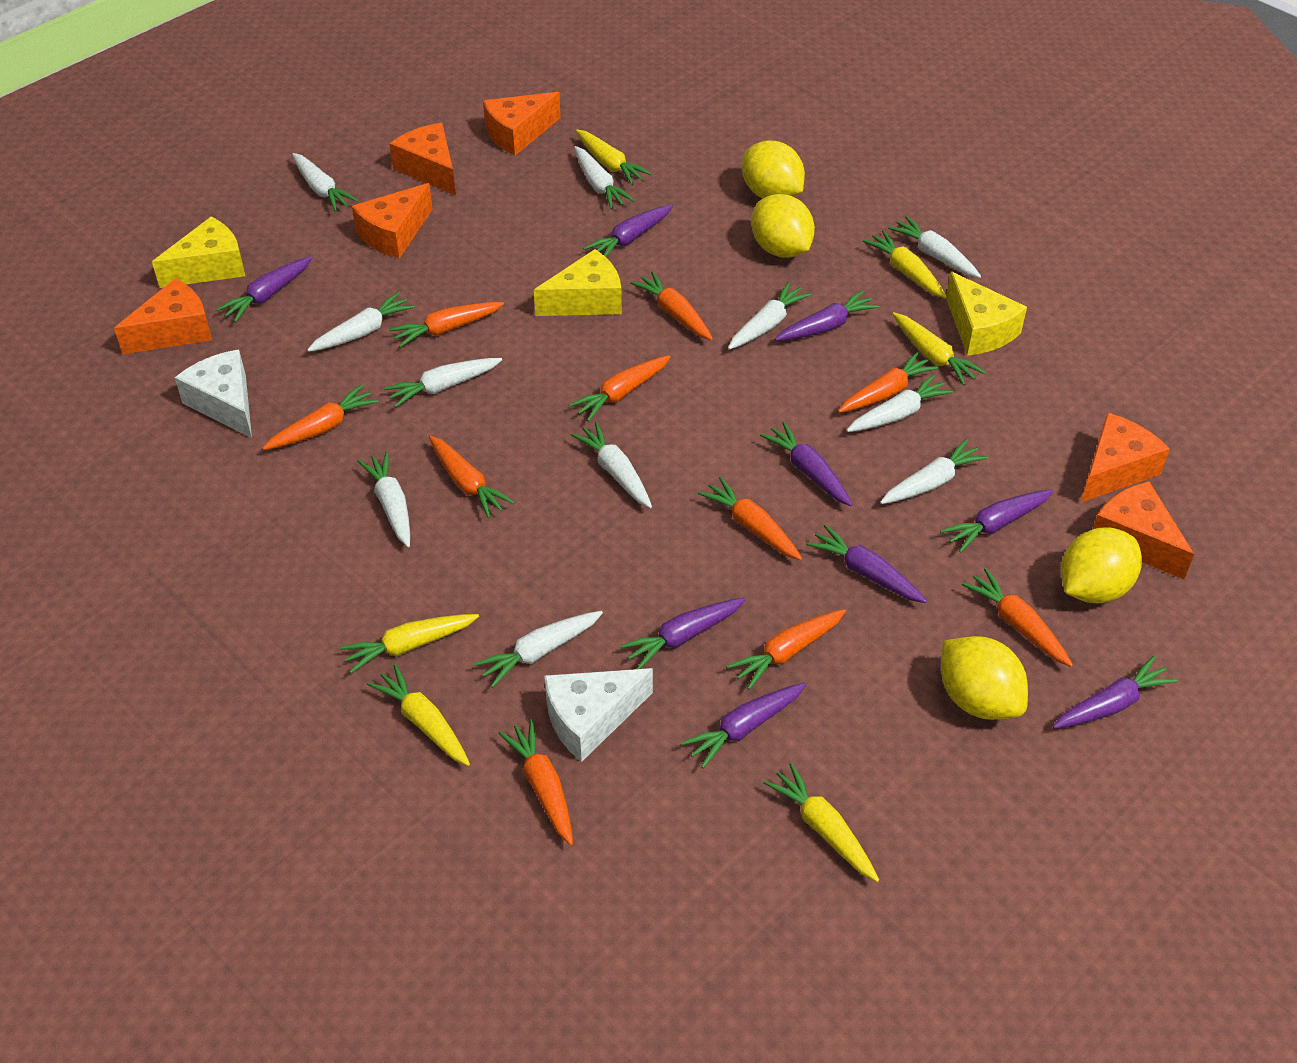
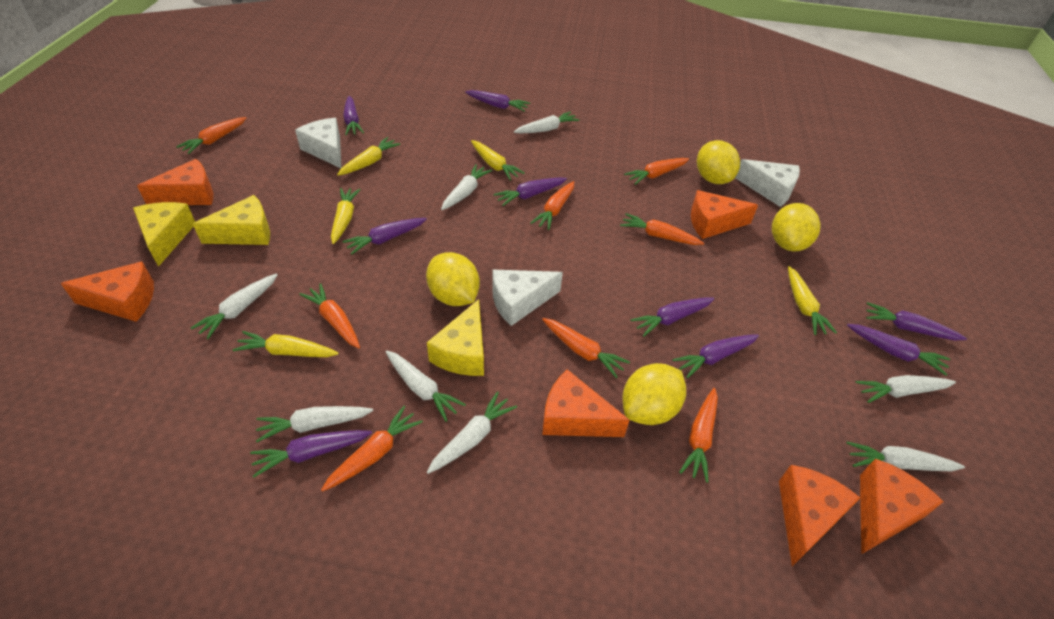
orange carrot: [262,384,378,450] [389,302,504,347] [429,436,515,518] [498,719,573,845] [569,355,671,422] [630,271,713,340] [698,477,802,560] [727,609,846,690] [838,351,939,413] [962,568,1073,667] = 10 -> [176,117,246,154] [299,283,360,348] [321,406,423,492] [531,181,574,230] [542,318,630,378] [620,213,704,245] [624,158,689,185] [679,388,718,483] = 8
white carrot: [292,153,358,212] [307,292,415,352] [357,452,410,547] [384,358,502,408] [474,611,603,688] [571,422,652,508] [574,146,635,209] [728,282,811,350] [846,374,954,432] [880,439,988,504] [888,216,981,278] = 11 -> [191,273,278,339] [256,406,373,442] [385,350,466,422] [427,392,517,474] [441,164,492,210] [514,111,579,133] [846,442,965,471] [856,375,956,403] = 8
white cheese: [175,349,252,438] [544,668,653,762] = 2 -> [295,118,342,168] [492,270,563,326] [735,159,800,207] = 3
yellow carrot: [340,614,479,674] [367,664,470,766] [576,129,652,185] [763,763,879,882] [863,230,947,298] [892,312,985,385] = 6 -> [232,331,339,357] [331,188,361,244] [337,137,401,176] [471,140,525,181] [788,266,837,335] = 5

